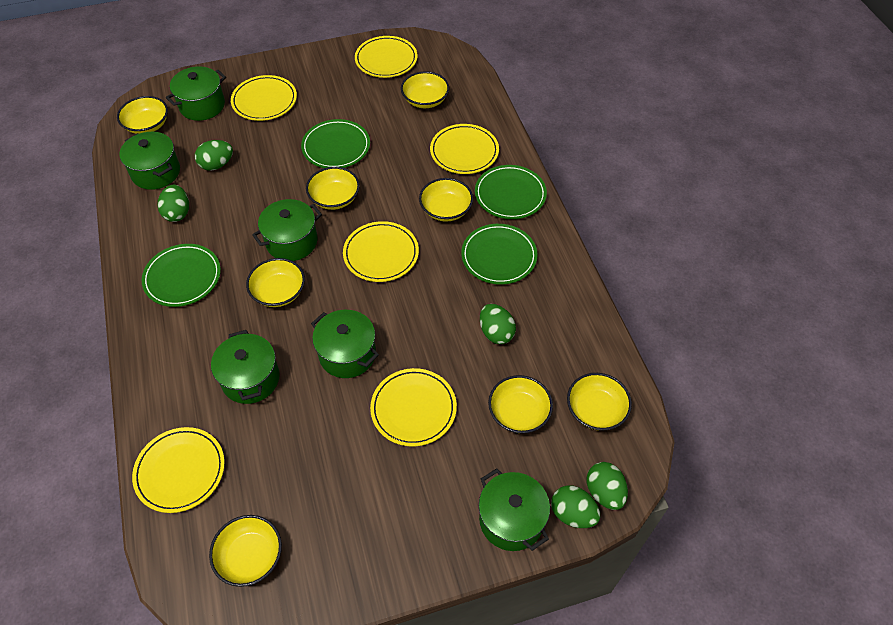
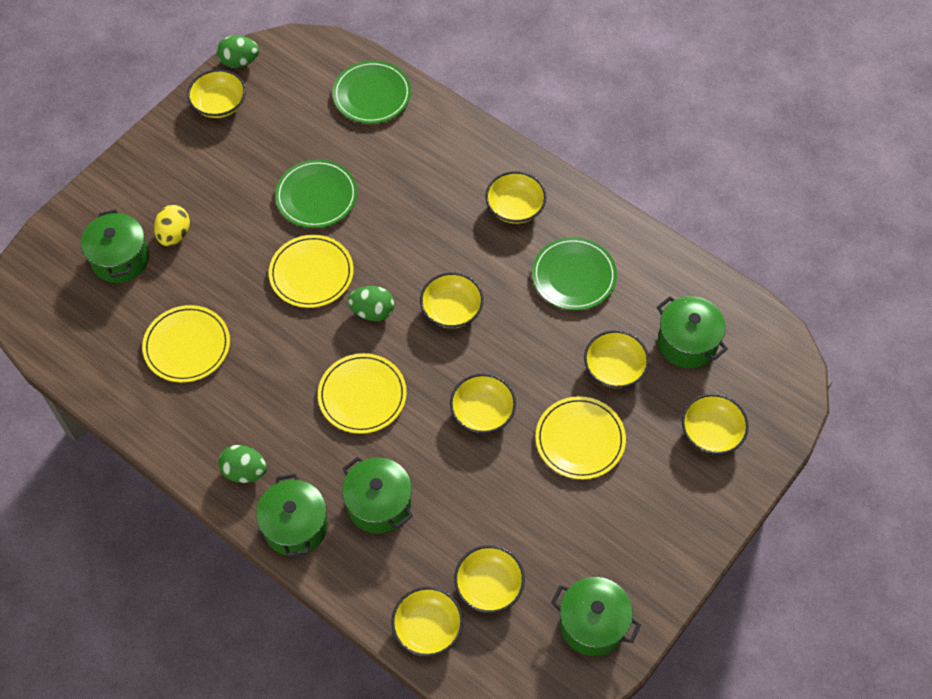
green egg: [158,185,189,222] [195,140,233,171] [480,304,516,344] [551,485,600,528] [587,462,628,510] = 5 -> [217,35,259,68] [218,445,267,483] [348,286,394,321] = 3
green plate: [142,244,221,307] [301,119,370,168] [461,224,538,285] [475,165,547,219] = 4 -> [275,159,357,228] [333,60,411,124] [532,237,617,310] = 3
green pot: [119,132,180,190] [166,66,226,121] [211,330,280,404] [252,199,322,261] [311,310,379,378] [479,468,550,551] = 6 -> [81,209,149,283] [256,473,328,557] [342,456,413,534] [551,577,641,656] [657,296,728,368] = 5
yellow egg: none = 0 -> [154,205,190,246] = 1
yellow plate: [132,427,225,513] [231,75,297,121] [343,221,419,282] [355,36,418,78] [370,368,457,447] [430,124,499,174] = 6 -> [142,305,230,383] [269,235,354,308] [318,353,407,434] [535,396,626,479] = 4

